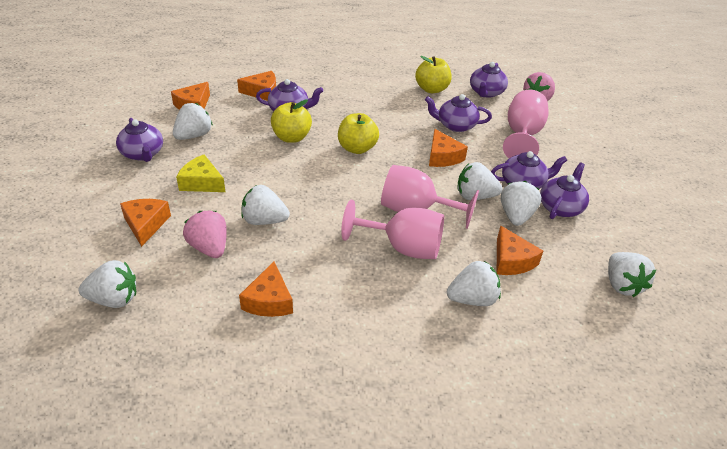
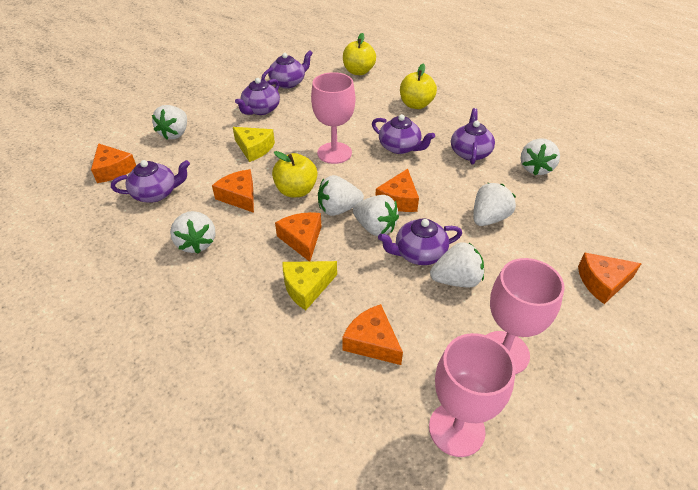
pink strawberry: [183,211,227,258] [523,72,555,101] = 2 -> none = 0
yellow cheese: [176,154,226,192] = 1 -> [233,127,275,162] [282,261,337,310] = 2

